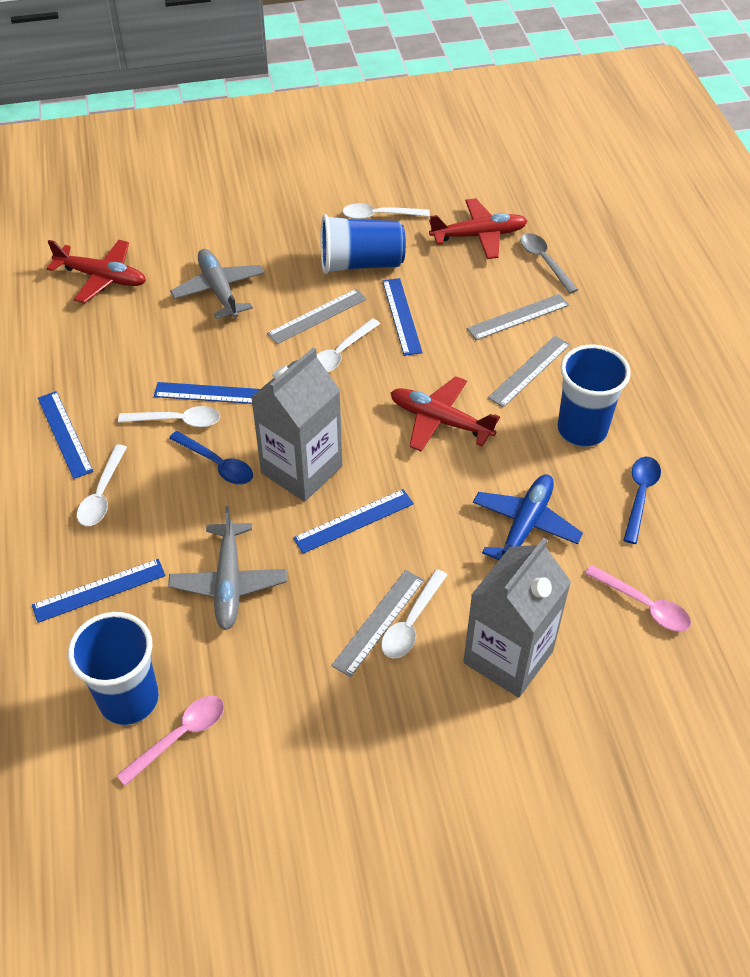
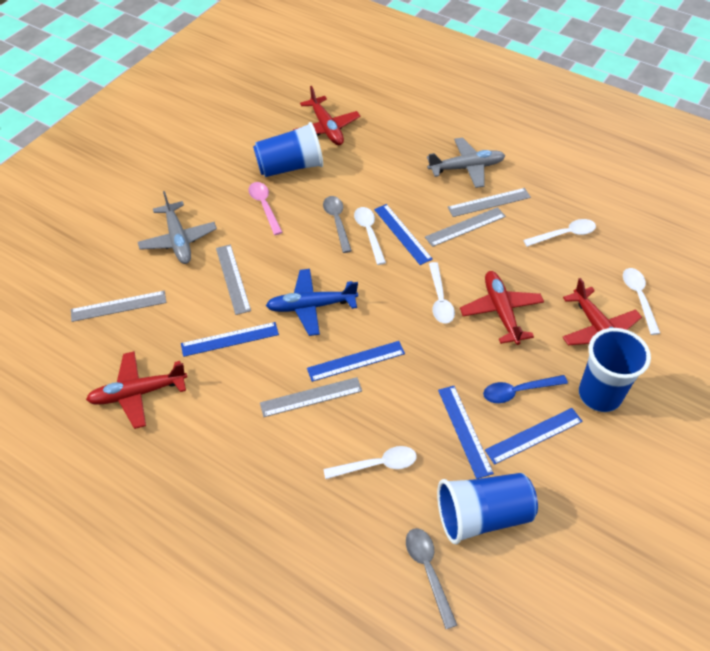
blue spoon: [169,431,253,485] [623,457,661,544] = 2 -> [483,375,568,403] = 1
grey carton: [251,347,342,502] [463,538,571,698] = 2 -> none = 0
grey ruler: [267,289,367,344] [331,570,424,677] [467,294,569,340] [488,336,570,407] = 4 -> [71,291,166,322] [216,245,251,315] [260,377,362,417] [425,207,506,247] [448,188,531,217] = 5
grey spoon: [520,233,578,294] = 1 -> [323,196,352,253] [406,528,457,629] = 2
pink spoon: [116,696,224,786] [585,565,691,631] = 2 -> [248,182,283,235] = 1
red plane: [47,240,146,303] [391,376,500,452] [429,198,527,259] = 3 -> [86,351,187,429] [293,86,360,146] [460,271,544,345] [562,278,642,345] = 4

